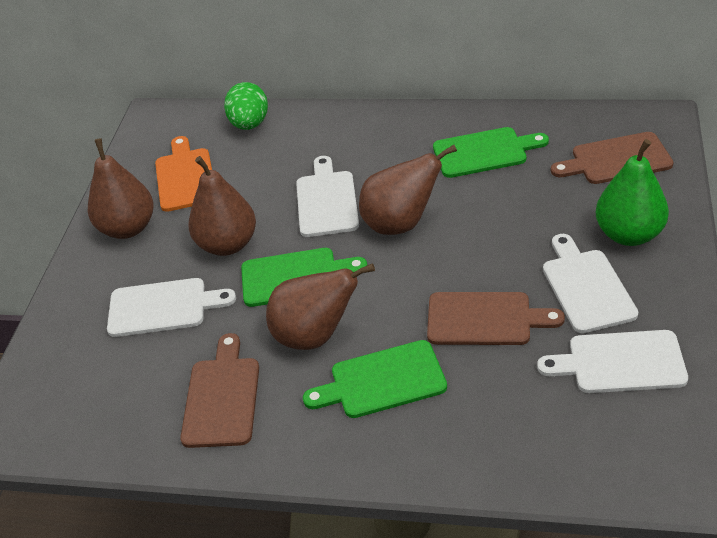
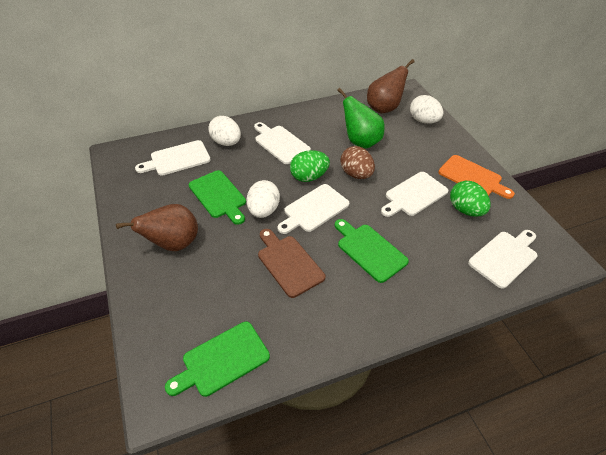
brown cutting board: [180,333,259,448] [427,292,565,345] [551,132,673,184] = 3 -> [258,229,325,298] = 1
brown egg: none = 0 -> [340,146,375,179] = 1
brown pear: [88,138,154,239] [188,156,256,256] [266,263,375,350] [359,145,457,235] = 4 -> [116,204,198,251] [367,59,414,113] = 2
green egg: [224,82,268,130] = 1 -> [290,150,330,182] [450,181,491,217] = 2
white cutting board: [107,278,236,337] [296,156,359,237] [537,330,688,393] [543,234,638,333] = 4 -> [135,140,211,176] [254,122,311,164] [277,184,349,234] [381,172,448,217] [468,230,538,289] = 5
white egg: none = 0 -> [208,116,241,146] [247,180,280,218] [410,95,444,124] = 3

